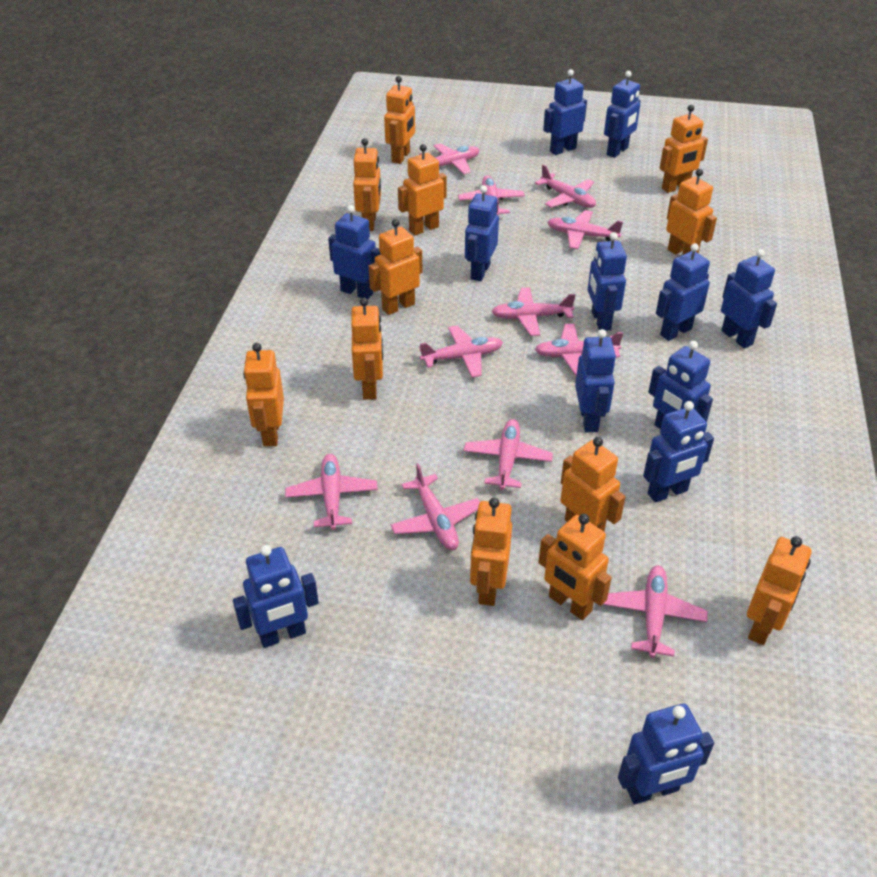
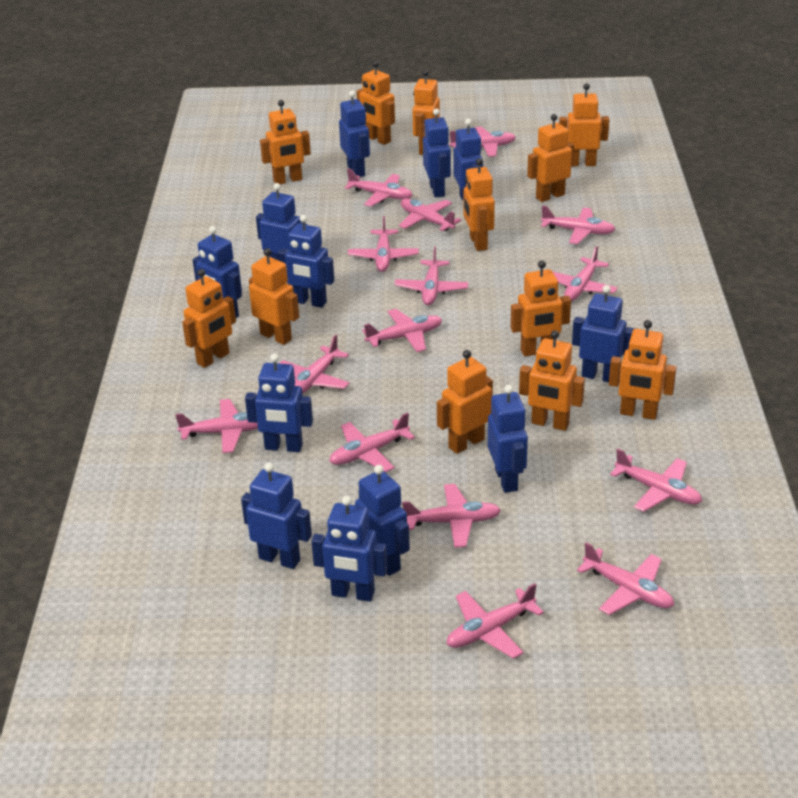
pink plane: [285,454,378,530] [390,463,480,551] [419,144,480,174] [419,325,503,378] [458,175,525,216] [464,419,553,490] [492,287,576,336] [535,165,596,208] [535,324,623,376] [547,210,623,249] [603,565,708,658] = 11 -> [175,399,258,453] [279,335,350,394] [329,413,415,472] [345,169,413,207] [348,216,419,272] [362,309,442,352] [394,246,468,305] [399,199,462,231] [402,484,501,548] [447,583,544,659] [449,127,516,157] [541,206,615,244] [552,246,618,301] [577,542,674,615] [610,448,702,512] = 15

